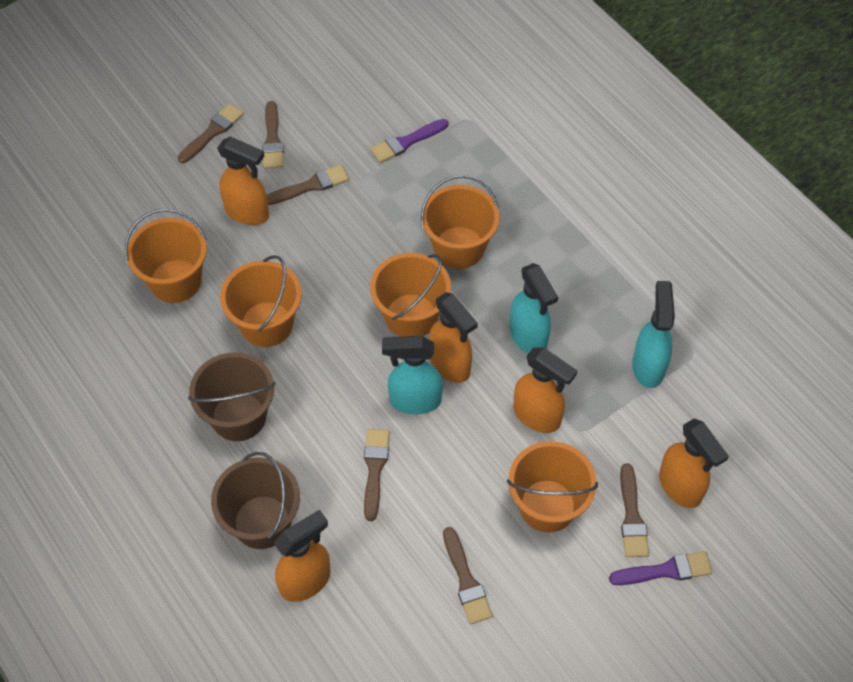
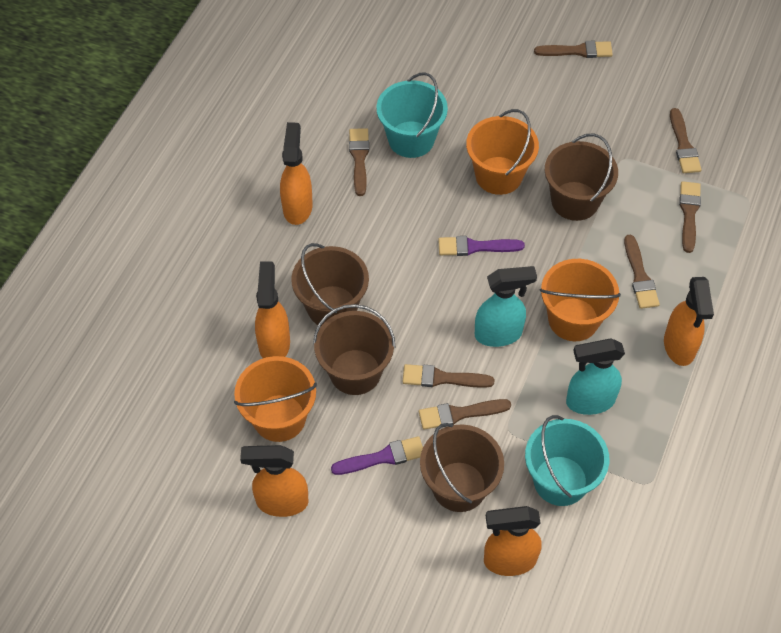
brown brush: [178,104,244,163] [262,101,284,169] [267,165,349,205] [364,429,390,521] [443,527,492,624] [620,463,649,557] = 6 -> [349,128,369,196] [403,364,495,388] [419,399,511,430] [534,41,613,58] [624,234,660,309] [670,108,702,173] [679,181,701,253] = 7
brown bucket: [188,352,276,441] [211,452,300,549] = 2 -> [291,243,369,326] [313,304,396,395] [420,423,504,512] [545,133,618,221] = 4
orange bucket: [124,209,207,303] [220,255,302,347] [370,253,451,337] [421,175,500,269] [507,441,598,533] = 5 -> [234,356,317,442] [466,109,539,195] [540,259,621,341] = 3
turquoise bucket: none = 0 -> [377,72,448,158] [525,415,609,506] = 2
turquoise spray bottle: [382,336,443,414] [510,263,558,354] [632,281,675,388] = 3 -> [475,266,537,347] [566,338,625,415] = 2

